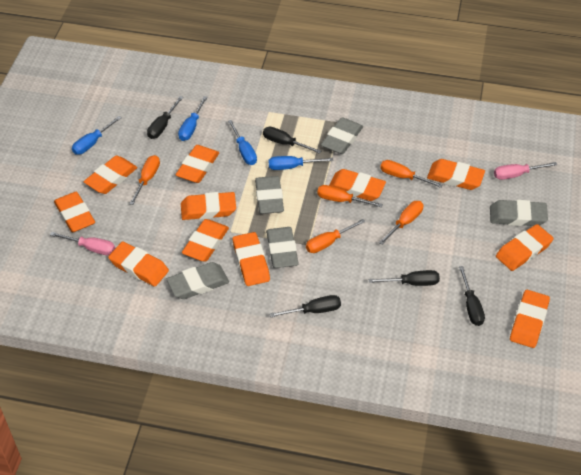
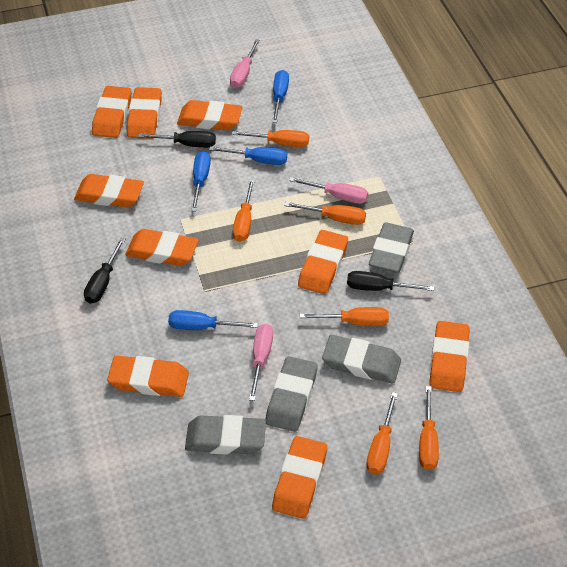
black screwdriver: [147,96,183,139] [263,127,321,154] [270,295,341,317] [368,270,440,286] [459,266,485,326] = 5 -> [84,238,125,304] [138,131,216,148] [347,271,434,291] = 3
grey eraser: [167,262,229,299] [255,176,284,214] [266,227,299,268] [321,117,363,154] [490,200,548,226] = 5 -> [185,415,266,454] [265,356,317,432] [322,335,401,383] [369,222,414,273] = 4
orange eraser: [54,192,95,232] [84,156,138,194] [108,242,169,287] [175,145,219,183] [181,192,236,220] [182,219,229,262] [233,232,270,286] [329,169,386,201] [427,159,485,190] [496,224,554,271] [510,290,550,348] = 11 -> [74,174,144,208] [92,86,131,138] [107,356,189,397] [125,229,198,266] [127,87,162,139] [177,100,243,130] [272,436,327,519] [298,230,348,294] [429,321,470,392] = 9
orange screwdriver: [129,155,160,205] [306,219,366,253] [317,185,383,208] [379,201,423,245] [380,160,443,188] = 5 -> [232,130,309,147] [233,179,255,242] [284,202,366,225] [300,307,389,326] [366,392,398,474] [419,386,439,470] = 6
pink screwdriver: [50,232,115,255] [494,162,557,180] = 2 -> [230,39,260,88] [249,324,273,401] [289,177,368,204] = 3

